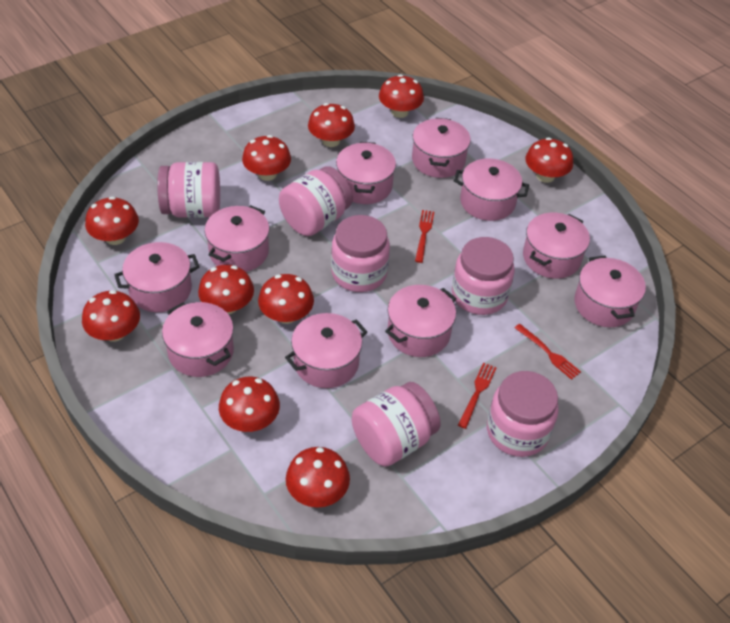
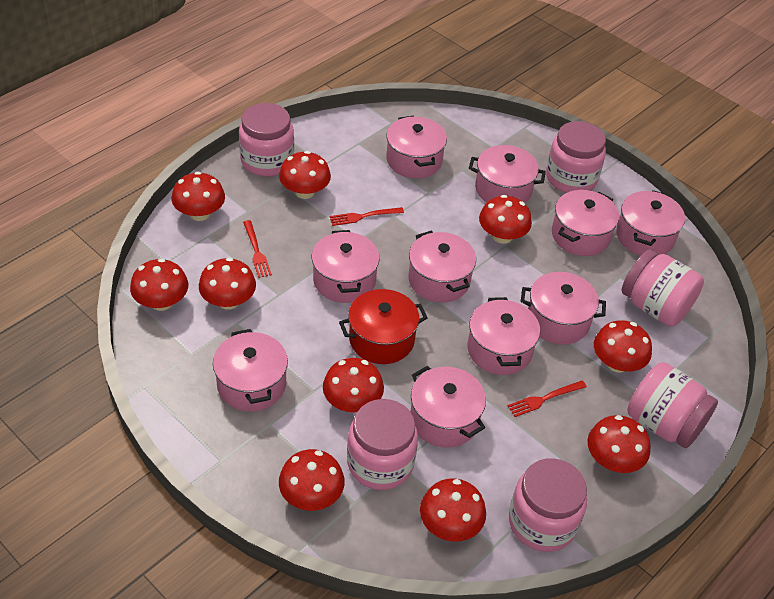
red pot: none = 0 -> [339,289,427,364] = 1

